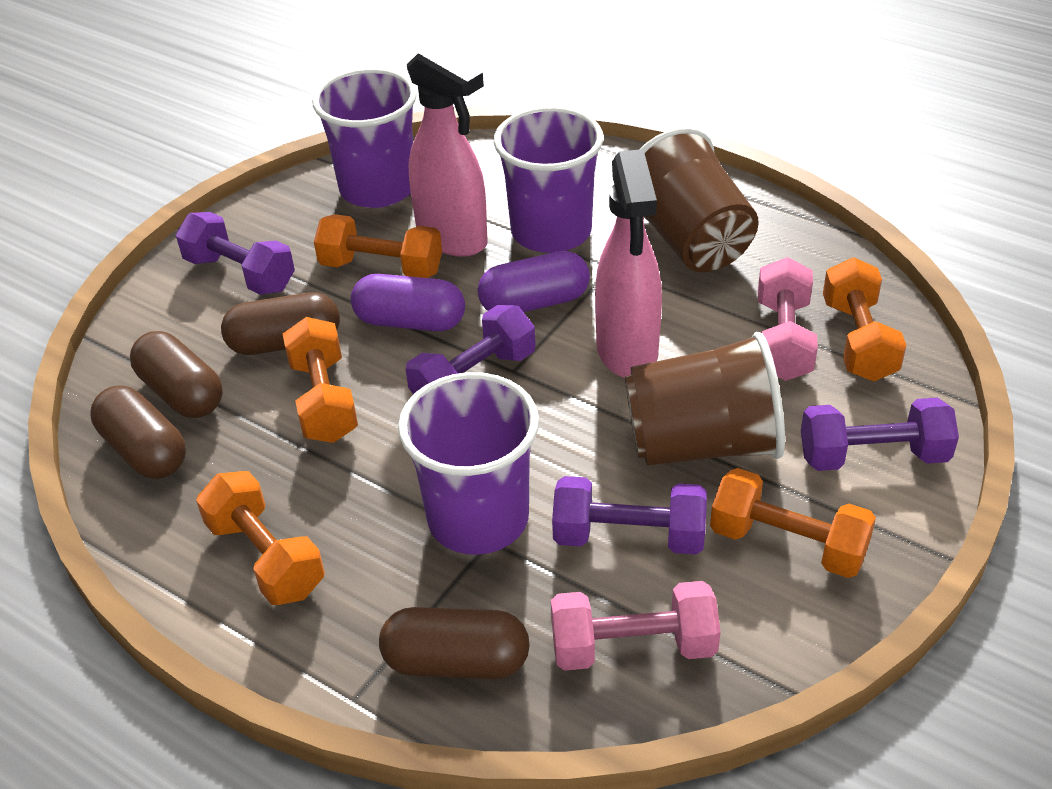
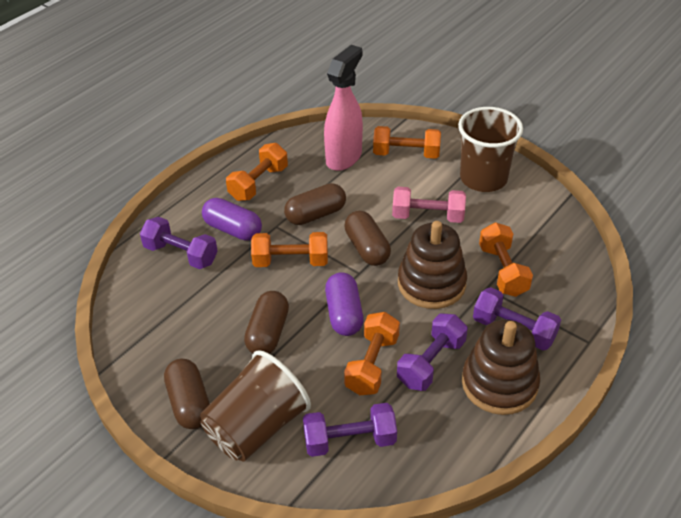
brown stacking toy: none = 0 -> [398,221,467,309] [462,320,540,415] = 2
pink dumbbell: [551,581,721,671] [758,257,818,381] = 2 -> [392,187,466,223] = 1
pink spray bottle: [407,44,488,257] [595,149,662,378] = 2 -> [324,45,363,171] = 1
purple cup: [312,68,417,208] [398,372,539,555] [494,107,604,253] = 3 -> none = 0

